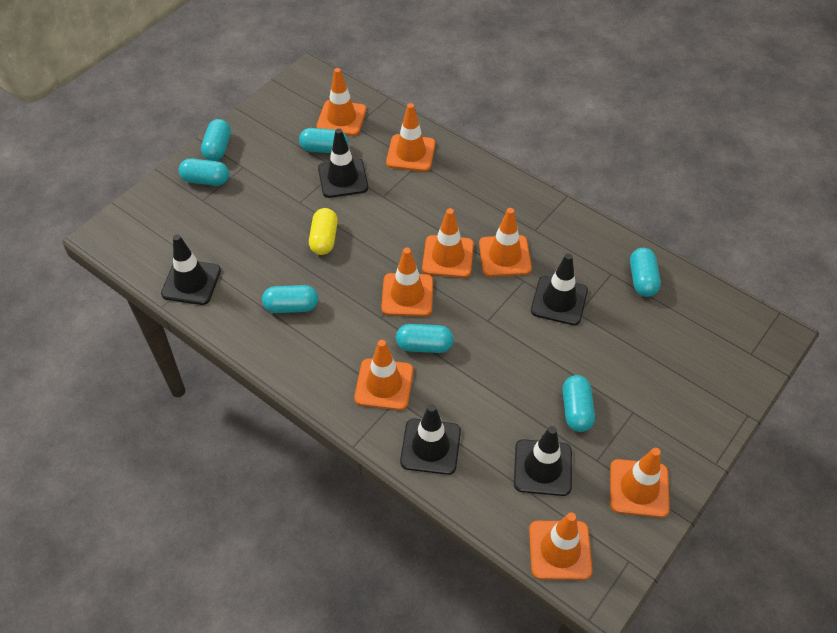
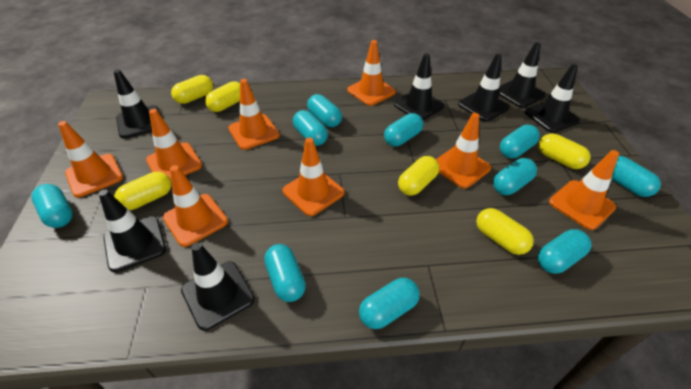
black traffic cone: [161,234,221,305] [318,128,368,198] [400,404,461,475] [514,426,572,496] [531,253,588,325] = 5 -> [99,189,166,272] [113,69,160,139] [181,243,255,331] [394,53,444,121] [458,54,510,122] [499,42,546,108] [525,64,580,133] = 7
turquoise capsule: [179,159,229,186] [201,119,231,161] [262,285,318,313] [299,128,348,153] [396,324,454,353] [563,375,595,432] [630,248,661,297] = 7 -> [32,184,73,228] [264,244,306,302] [293,110,328,146] [307,94,342,127] [359,278,420,329] [384,113,423,146] [493,158,537,195] [500,124,540,158] [538,229,592,274] [612,156,661,197] = 10
yellow capsule: [309,208,338,255] = 1 -> [114,172,171,210] [171,75,213,104] [205,81,240,112] [398,156,439,196] [476,208,534,255] [539,133,591,169] = 6

